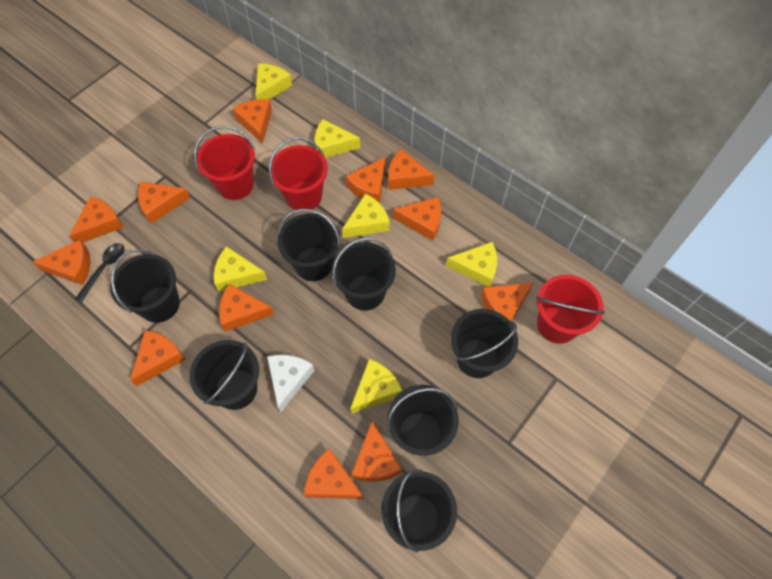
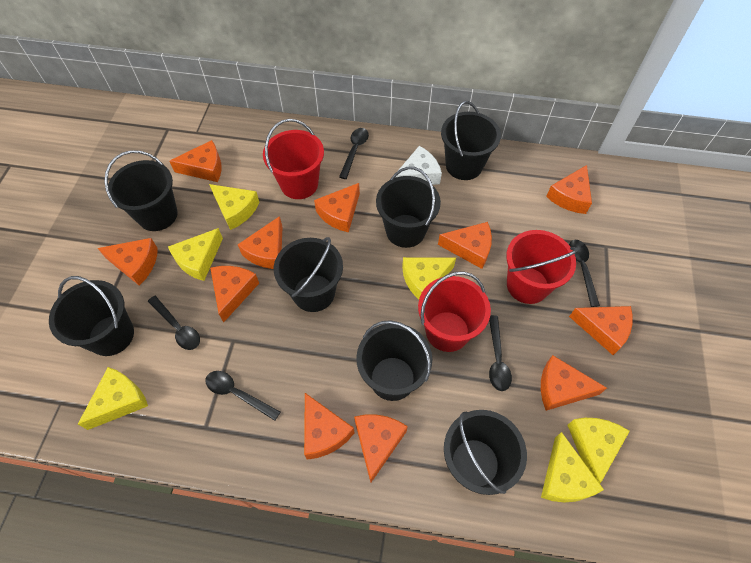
black spoon: [75,243,124,303] = 1 -> [148,296,200,350] [206,371,280,421] [339,128,369,179] [489,315,512,391] [569,240,600,307] = 5
orange cheese: [33,240,91,285] [69,196,124,242] [130,330,186,386] [138,182,190,224] [219,284,274,332] [232,99,272,144] [304,448,364,499] [346,157,386,203] [351,421,402,482] [388,150,435,190] [393,197,441,241] [481,282,534,321] = 12 -> [98,238,158,285] [169,140,222,182] [210,266,259,322] [238,216,282,269] [304,393,354,460] [314,183,360,232] [354,415,408,483] [438,222,492,269] [541,355,607,411] [546,165,592,214] [569,306,633,355] = 11

